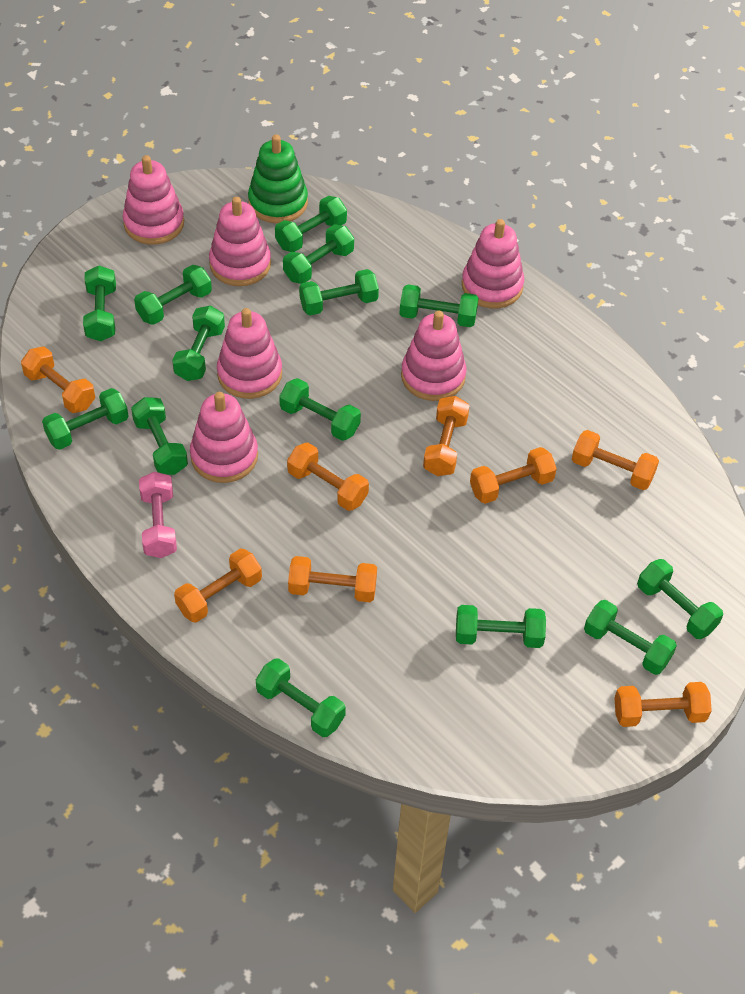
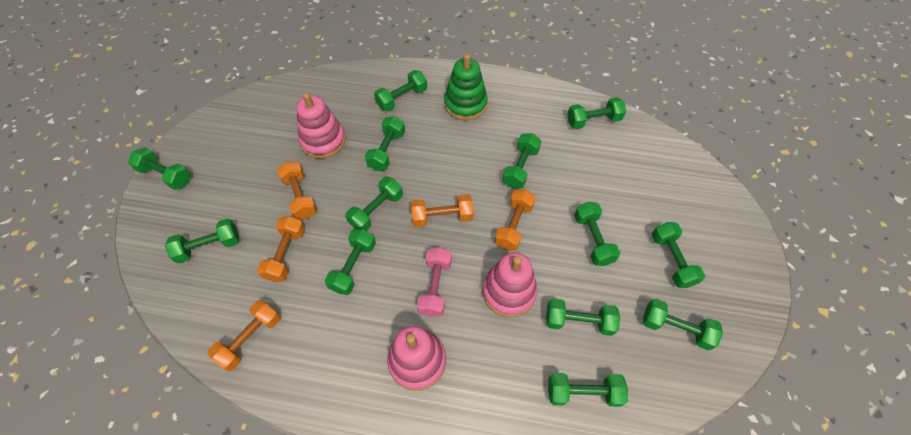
green dumbbell: [42,388,129,450] [83,266,116,341] [131,397,188,475] [134,265,212,325] [172,305,225,381] [256,658,346,737] [275,196,347,252] [279,378,361,441] [283,224,354,284] [299,269,379,315] [399,284,479,327] [456,605,546,648] [584,600,677,675] [637,559,723,639] = 14 -> [128,147,191,190] [165,218,239,264] [325,229,376,295] [345,177,403,231] [365,116,405,171] [374,70,427,111] [502,133,541,188] [546,298,620,336] [548,373,628,407] [567,97,626,129] [574,202,620,266] [643,299,723,350] [652,222,705,288] = 13
orange dumbbell: [21,347,95,413] [174,549,262,623] [287,442,369,511] [288,556,377,602] [423,396,470,476] [470,447,557,504] [572,430,659,490] [614,682,712,727] = 8 -> [207,300,280,372] [257,216,305,282] [277,162,317,219] [411,194,474,227] [495,189,536,251] = 5
pink stacking toy: [123,155,184,245] [190,392,258,483] [209,197,271,286] [217,308,282,399] [401,311,466,401] [462,219,524,308] = 6 -> [296,92,346,159] [387,326,446,391] [482,252,537,318] = 3

